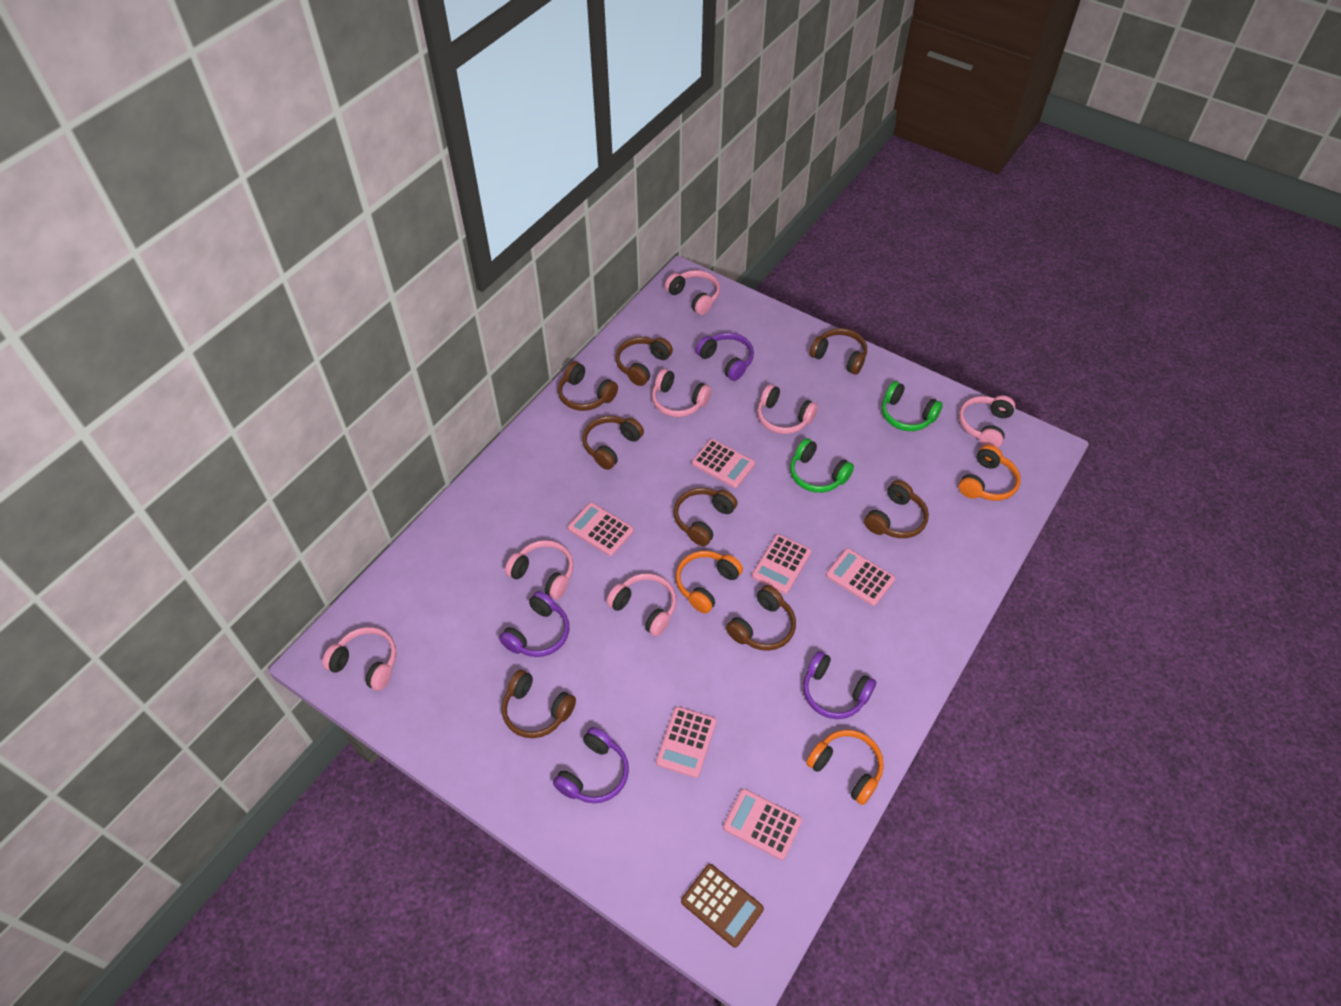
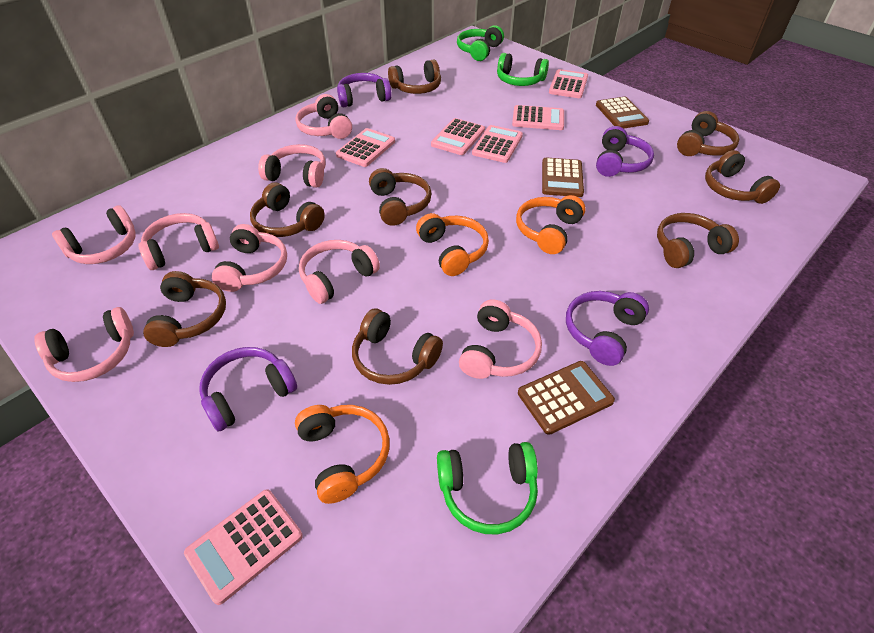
brown calculator: [681,864,764,948] = 1 -> [518,361,615,435] [542,157,584,197] [596,96,649,129] = 3
green headphones: [790,438,854,493] [882,381,943,431] = 2 -> [437,442,538,534] [457,25,504,61] [497,53,549,86] = 3
pink headphones: [322,627,397,691] [505,540,573,600] [607,574,676,636] [652,369,711,417] [665,270,720,315] [757,384,818,434] [959,395,1016,448] = 7 -> [34,307,134,382] [52,205,135,264] [139,213,219,270] [212,224,287,292] [258,144,326,188] [295,94,352,139] [299,240,380,304] [459,299,542,379] = 8

